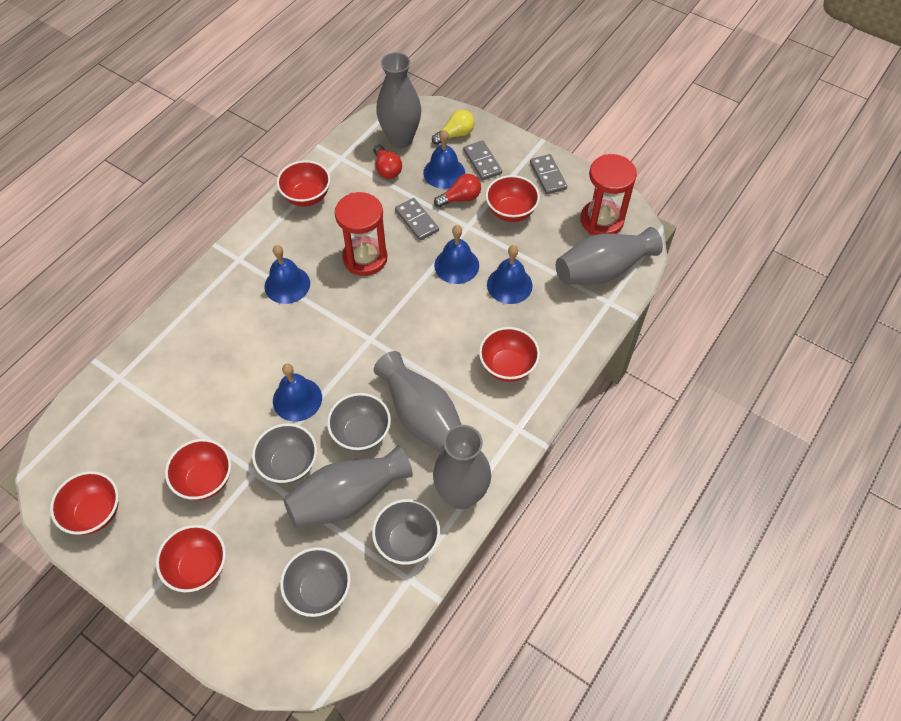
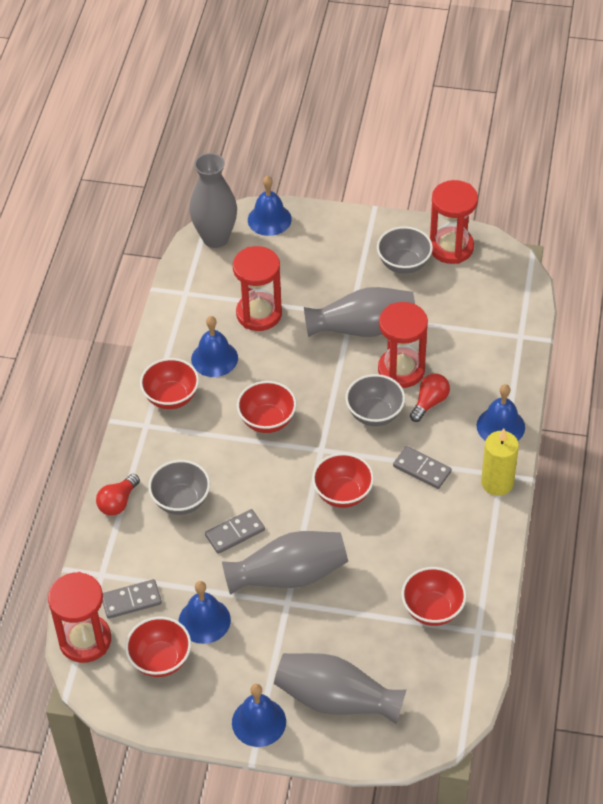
grey bowl: [252,423,317,484] [280,547,351,617] [327,393,391,452] [372,499,440,565] = 4 -> [148,460,210,515] [345,374,405,426] [377,226,433,274] = 3
grey vase: [283,446,413,528] [374,351,461,453] [376,52,421,148] [433,425,491,509] [556,227,663,285] = 5 -> [189,153,237,248] [222,531,348,595] [274,653,406,724] [304,287,415,337] = 4
red bowl: [50,471,119,535] [156,525,226,592] [165,439,231,500] [277,160,331,207] [479,327,540,382] [485,175,540,222] = 6 -> [125,617,191,677] [140,358,199,409] [237,381,297,433] [312,453,374,508] [401,567,467,626] = 5
red hourglass: [335,192,387,276] [581,154,637,235] = 2 -> [48,572,111,663] [233,246,282,331] [378,302,428,388] [430,180,478,264] = 4
yellow candle: none = 0 -> [481,428,519,496] = 1
yellow light bulb: [432,110,475,145] = 1 -> none = 0

